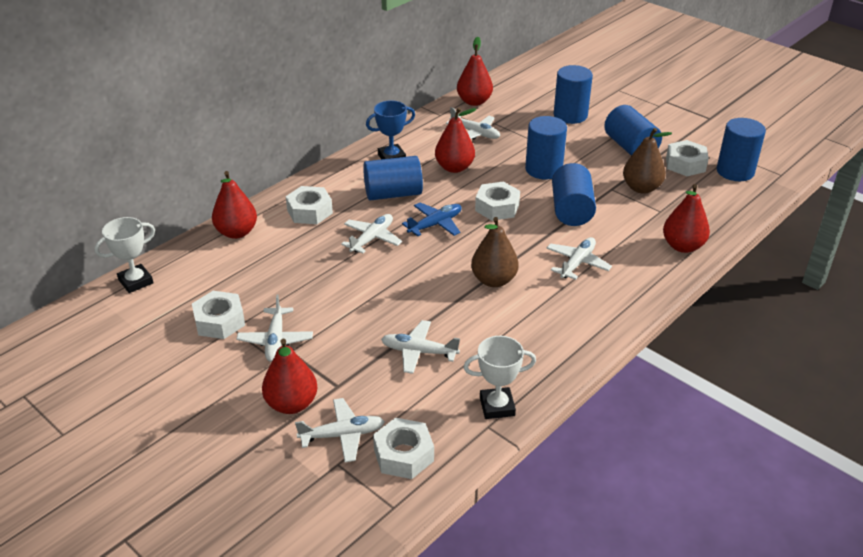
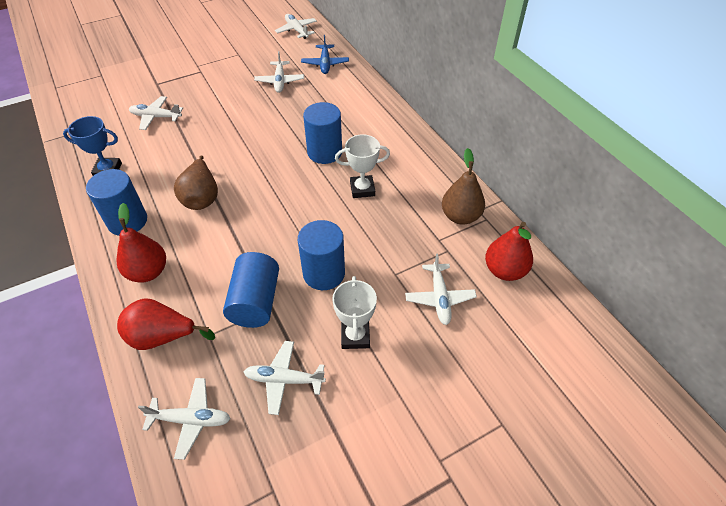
blue cylinder: [363,156,423,200] [525,116,567,179] [552,163,596,226] [554,65,593,124] [604,105,662,156] [717,118,766,181] = 6 -> [86,169,147,236] [223,252,279,328] [298,220,345,290] [303,102,342,164] = 4
red pear: [212,171,257,239] [262,339,318,414] [435,108,477,173] [457,37,493,106] [663,184,710,253] = 5 -> [116,203,166,283] [117,298,215,350] [485,222,533,281] = 3
white nut: [192,291,245,339] [286,186,333,224] [373,418,434,479] [475,182,520,221] [666,140,709,176] = 5 -> none = 0

